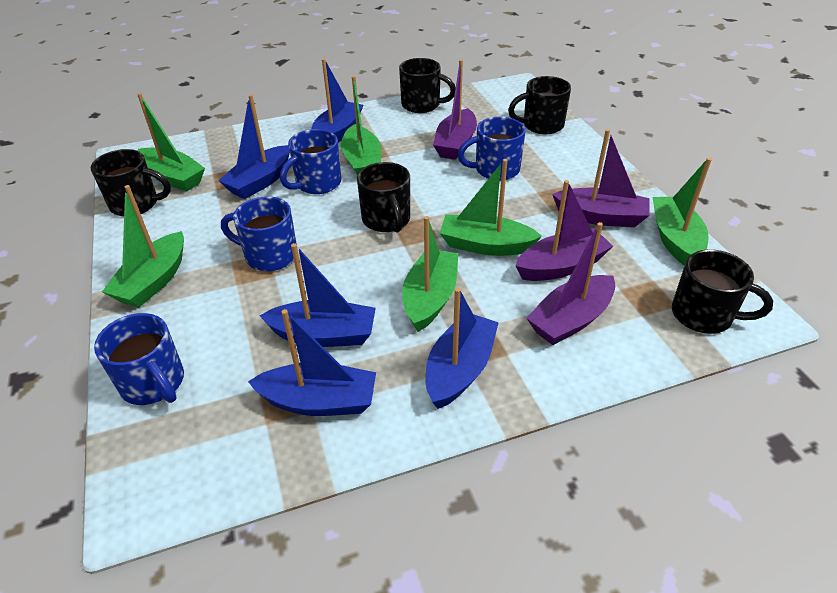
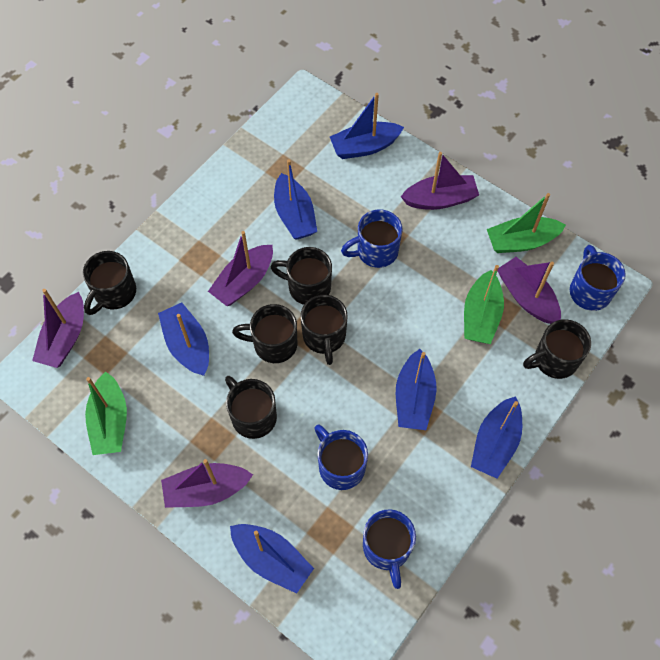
black mug: [91,149,171,216] [357,162,410,232] [399,58,456,113] [508,76,571,134] [672,249,773,334] = 5 -> [83,251,136,315] [225,376,277,439] [232,304,297,363] [271,247,332,305] [301,295,347,365] [523,319,591,379] = 6
blue boat: [218,94,290,199] [248,309,376,416] [260,243,376,347] [311,59,363,143] [426,288,499,409] = 5 -> [158,302,209,376] [230,524,314,594] [274,159,317,240] [330,93,404,159] [396,349,437,430] [471,396,522,479] = 6
green boat: [102,185,184,308] [137,93,205,191] [341,76,381,175] [402,216,458,332] [440,159,542,256] [653,158,712,266] = 6 -> [85,371,127,455] [464,265,504,344] [487,193,566,253] = 3
purple boat: [433,59,477,160] [515,180,613,281] [526,222,615,345] [552,129,649,227] = 4 -> [32,289,84,368] [161,459,253,508] [208,231,273,306] [401,152,479,210] [498,257,561,324] = 5

